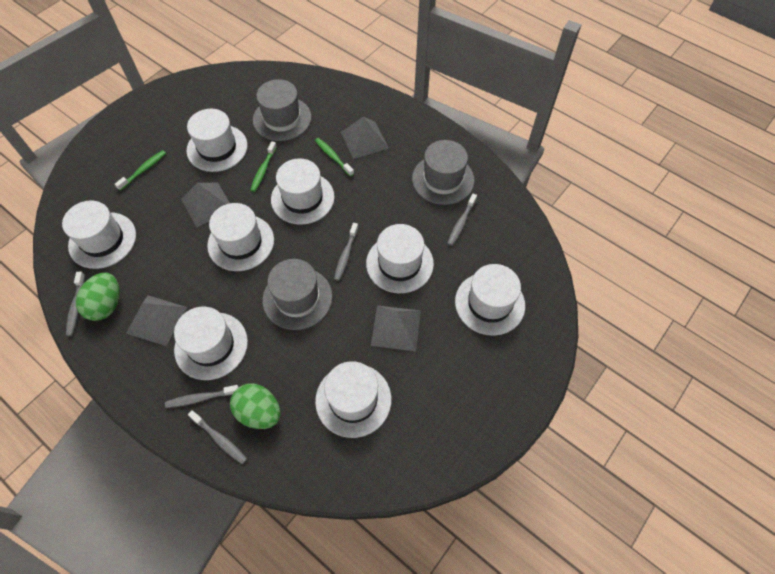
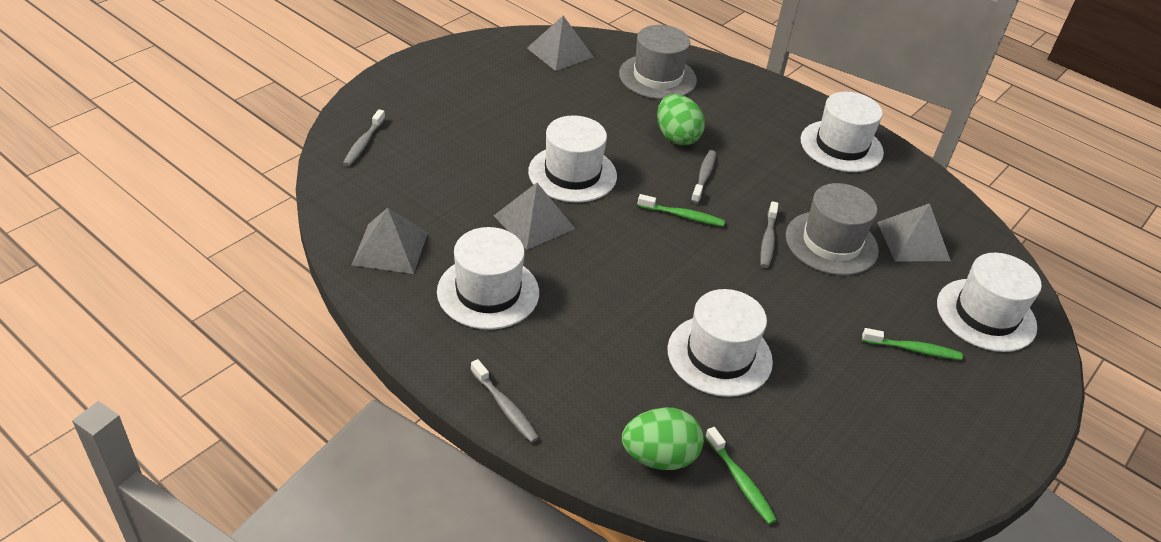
grey hat: [253,79,311,141] [262,259,332,330] [412,140,474,205] = 3 -> [619,25,697,99] [786,183,879,275] = 2
grey toothbrush: [66,272,85,336] [165,385,239,408] [188,410,247,464] [334,223,358,281] [447,194,477,246] = 5 -> [343,109,385,166] [471,359,539,443] [691,150,716,203] [760,201,779,268] = 4
white hat: [62,200,136,269] [174,307,248,380] [186,109,248,172] [207,203,274,271] [271,158,335,225] [315,361,391,438] [366,224,434,293] [455,264,525,336] = 8 -> [437,227,539,330] [528,115,617,203] [668,289,773,397] [801,92,884,172] [937,253,1042,352] = 5

